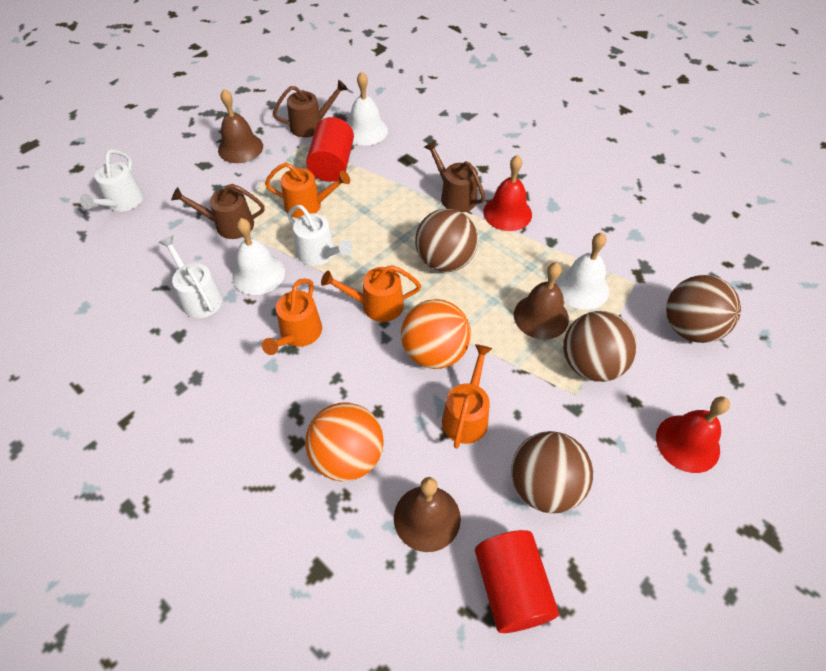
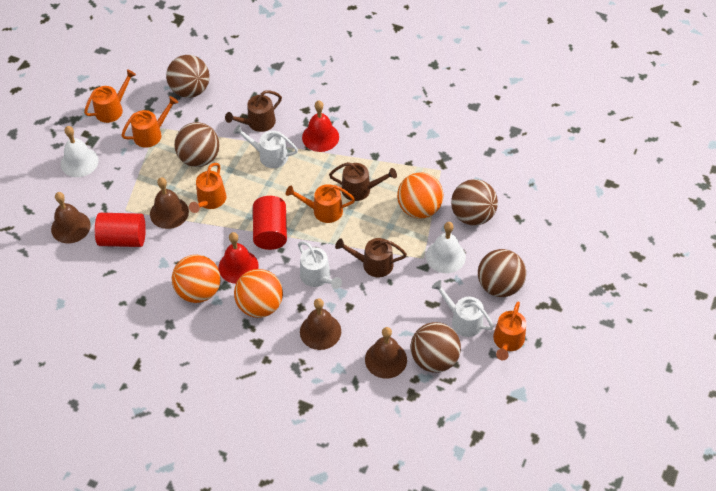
brown ball: [415,209,478,272] [511,431,593,513] [563,311,637,382] [666,275,741,343] = 4 -> [166,55,210,98] [174,122,219,167] [410,322,461,373] [451,179,498,226] [478,249,526,297] = 5
brown bell: [218,89,263,163] [394,477,461,552] [514,263,569,340] = 3 -> [51,192,91,244] [150,177,189,229] [300,298,341,350] [365,327,407,379] = 4
orange ball: [305,403,384,481] [401,299,471,369] = 2 -> [172,255,221,303] [234,269,283,318] [397,172,443,219] = 3
orange watering can: [262,278,322,355] [265,163,350,218] [321,265,421,322] [442,344,492,449] = 4 -> [84,69,136,123] [121,96,178,148] [189,163,226,213] [286,184,355,223] [493,302,526,360] = 5
white bell: [232,218,285,295] [348,72,388,145] [556,233,609,310] = 3 -> [61,126,99,177] [426,222,466,273] = 2

